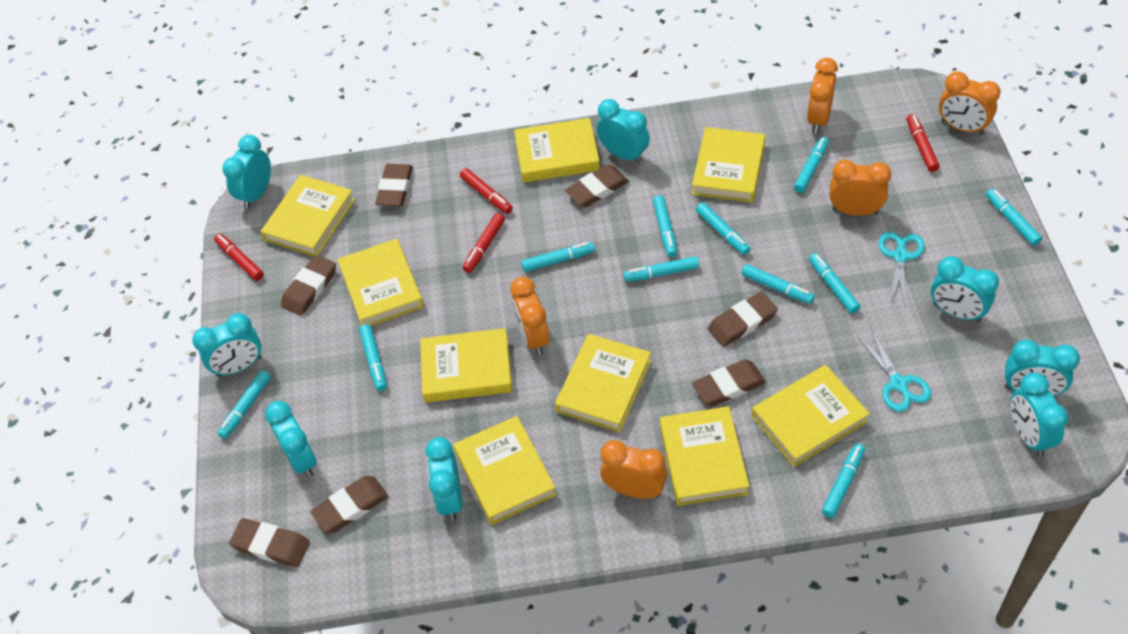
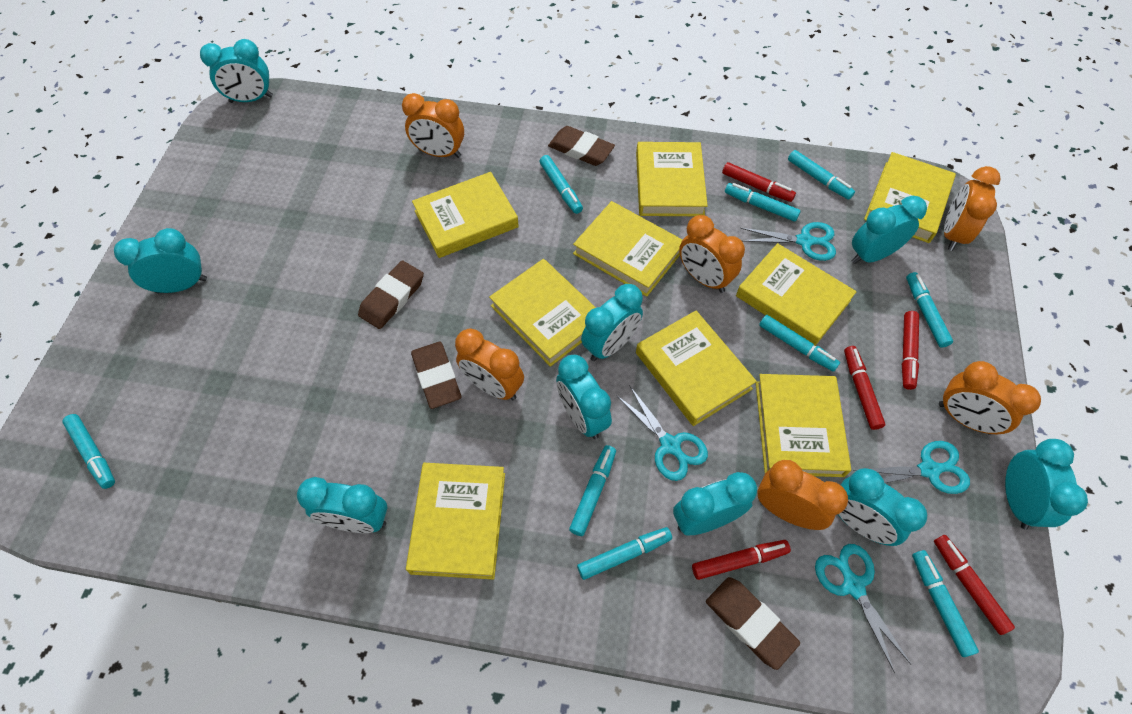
brown eraser: [229,518,310,567] [281,255,336,316] [311,476,389,533] [375,164,413,206] [565,164,629,207] [692,359,766,406] [708,292,778,347] = 7 -> [358,261,424,329] [411,342,462,409] [548,126,615,166] [706,577,800,670] = 4
orange clock: [510,277,550,355] [600,440,667,499] [807,58,838,133] [830,160,891,216] [939,71,1001,135] = 5 -> [402,93,464,158] [455,329,524,400] [679,215,745,293] [758,460,848,530] [939,361,1041,435] [944,166,1001,251] = 6
red marker: [214,234,264,281] [460,168,513,214] [463,213,505,273] [907,114,940,172] = 4 -> [692,540,791,580] [722,162,796,202] [844,346,885,430] [902,311,919,390] [934,535,1015,635] = 5
turquoise clock: [192,313,262,377] [222,135,271,209] [265,401,317,478] [426,437,463,521] [597,99,650,163] [931,256,999,322] [1005,340,1080,396] [1011,372,1068,457] = 8 -> [114,228,207,293] [200,39,273,103] [297,477,387,533] [556,355,612,439] [581,284,643,361] [673,472,757,535] [838,468,927,546] [851,196,927,264] [1005,439,1088,530] = 9
turquoise marker: [218,371,271,439] [359,324,387,391] [521,242,595,272] [624,256,699,282] [653,195,677,257] [696,203,750,255] [741,264,815,304] [794,137,829,193] [809,253,861,314] [822,444,865,518] [986,189,1042,246] = 11 -> [62,414,115,489] [539,155,583,214] [569,445,616,536] [577,527,672,580] [725,183,801,222] [759,315,840,372] [788,150,855,200] [906,272,953,348] [912,550,979,657] = 9
turquoise scissors: [857,330,931,412] [878,232,925,304] = 2 -> [616,385,708,481] [740,222,836,261] [815,544,912,673] [853,441,970,494] = 4

